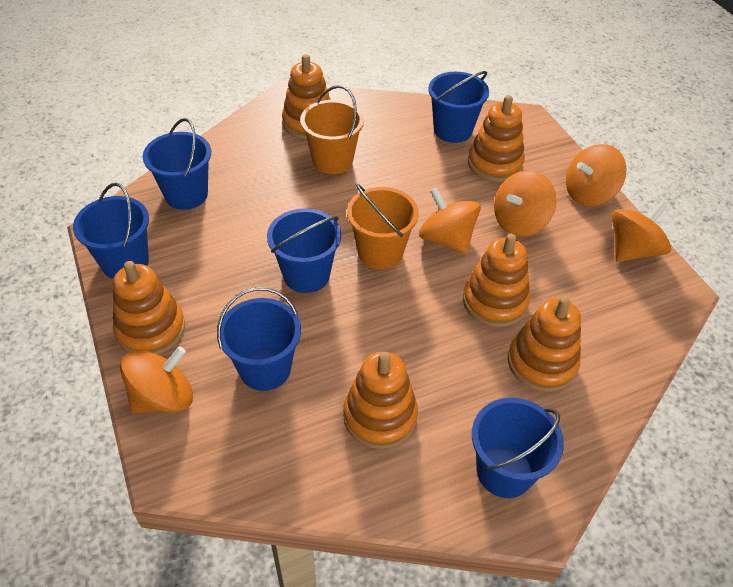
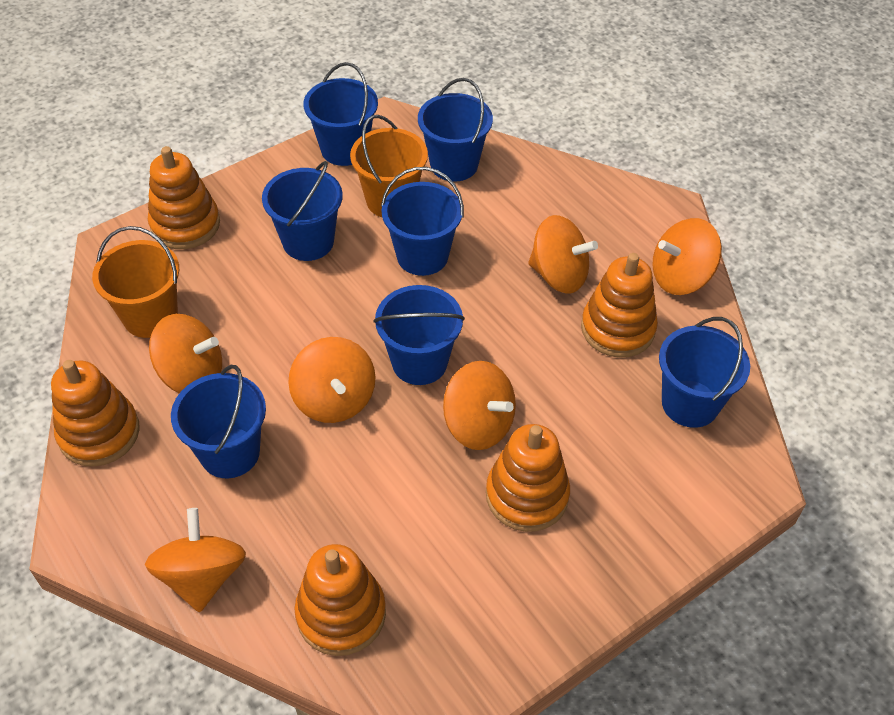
blue bucket: [73,183,149,279] [143,118,211,210] [217,287,301,391] [267,208,341,293] [428,71,489,143] [472,398,564,498] = 6 -> [171,365,266,478] [262,161,343,261] [303,62,378,166] [373,285,465,385] [381,167,464,276] [418,78,493,181] [659,317,750,428] = 7
orange spinning top: [120,346,193,413] [419,188,481,254] [494,170,556,237] [566,144,627,206] [612,201,671,262] = 5 -> [145,508,246,612] [149,314,222,393] [288,337,376,423] [443,361,516,450] [528,215,598,293] [652,218,722,295] = 6
orange stacking toy: [113,261,185,355] [282,54,331,139] [343,352,418,449] [463,234,530,327] [468,95,525,182] [508,297,581,392] = 6 -> [51,360,140,467] [148,146,220,249] [295,544,386,656] [486,424,570,532] [581,253,658,358] = 5

